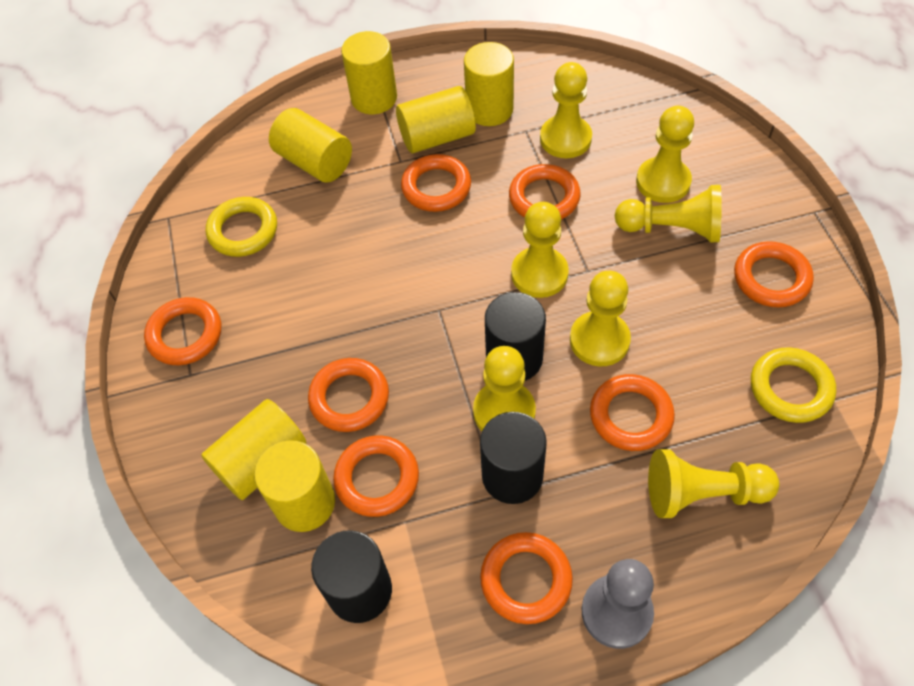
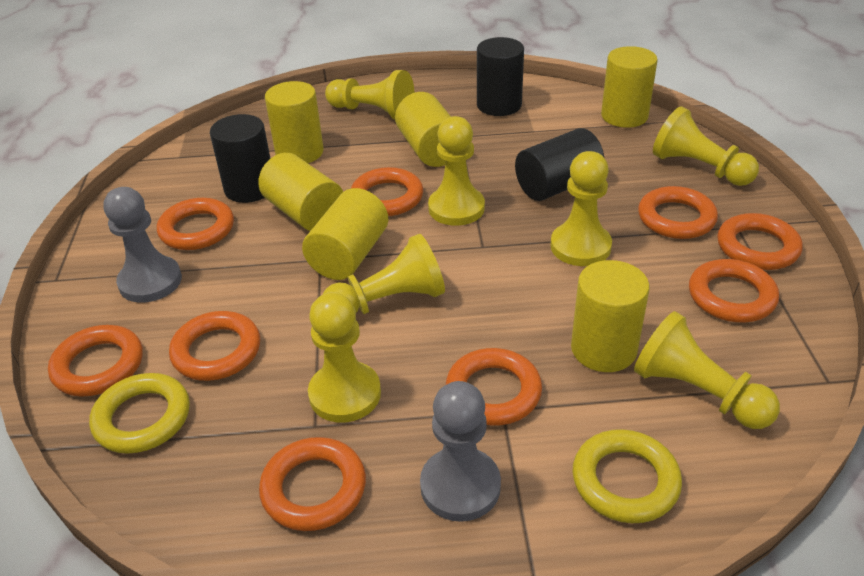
grey pawn: [582,559,654,649] = 1 -> [103,187,182,303] [420,381,501,522] = 2
orange ring: [144,297,221,365] [308,358,389,432] [333,436,419,517] [401,154,471,212] [480,532,573,624] [509,164,581,220] [590,374,675,451] [734,241,814,307] = 8 -> [48,325,143,397] [157,198,234,250] [169,311,260,381] [259,437,366,531] [351,167,423,216] [446,348,542,425] [638,186,718,239] [689,259,779,322] [717,213,803,270] = 9

